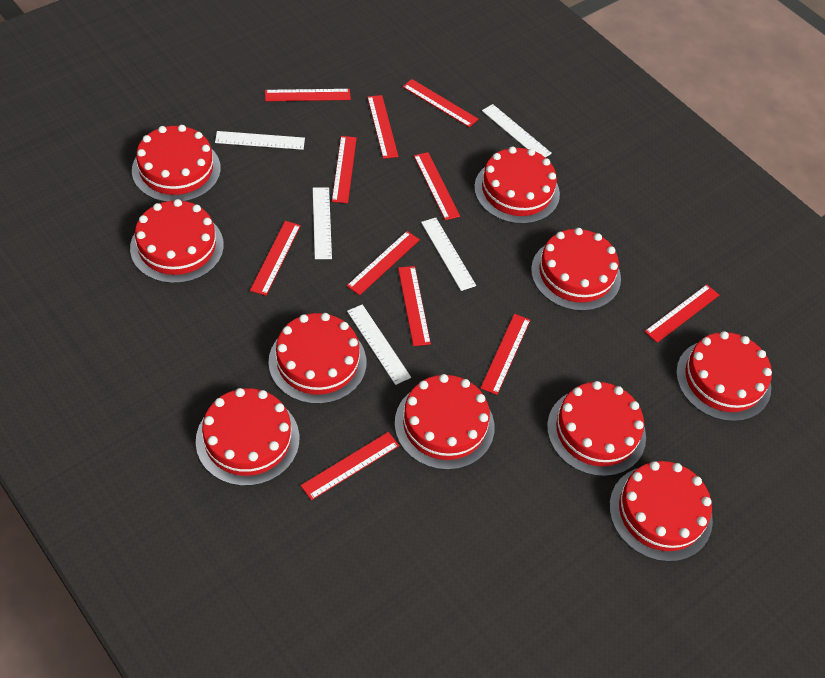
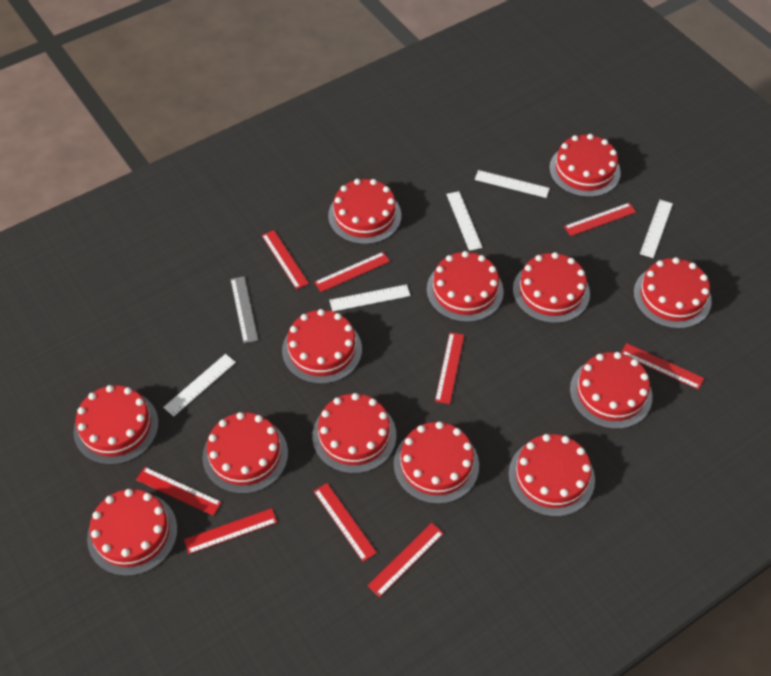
grey ruler: none = 0 -> [230,276,258,343] = 1
red cake: [130,199,224,283] [132,125,221,202] [196,388,299,486] [268,313,366,404] [395,374,494,470] [474,147,560,224] [531,228,621,311] [547,381,646,476] [609,461,713,562] [676,331,772,422] = 10 -> [74,385,159,465] [87,489,177,576] [202,412,288,494] [282,309,362,384] [312,393,396,474] [328,179,401,244] [394,422,479,504] [427,251,504,322] [508,434,595,517] [513,252,590,323] [549,134,621,197] [570,352,652,429] [634,257,712,329] = 13
red ruler: [250,221,301,296] [265,89,351,101] [300,432,399,500] [332,136,357,203] [347,231,420,295] [367,95,399,159] [398,266,431,346] [403,79,478,127] [414,152,460,220] [480,314,530,395] [644,285,719,343] = 11 -> [136,467,222,516] [184,508,277,554] [262,230,309,289] [313,483,377,562] [314,252,390,292] [367,523,444,597] [435,332,464,404] [564,203,636,236] [621,343,704,390] = 9

